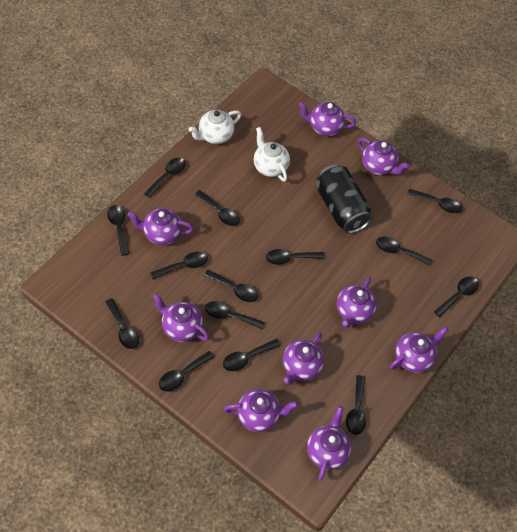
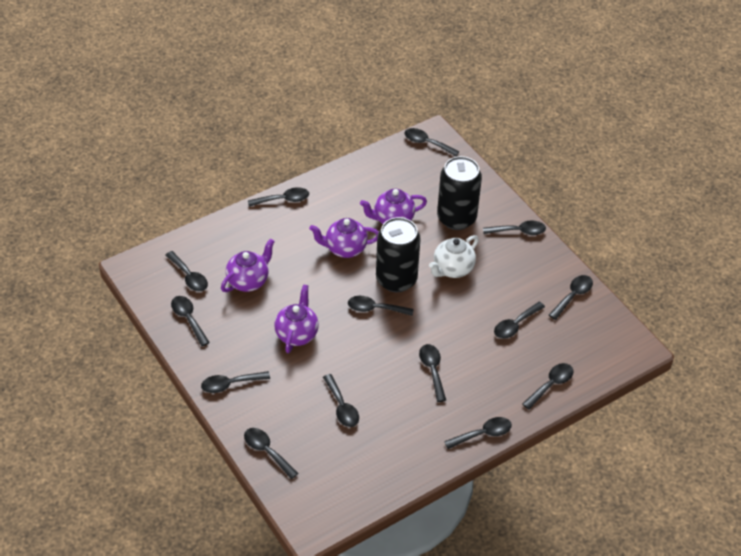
black can: [316,164,373,233] = 1 -> [376,217,421,292] [437,156,482,230] = 2
purple teapot: [128,208,194,245] [152,293,209,342] [224,389,299,432] [283,333,324,385] [298,102,356,136] [307,406,351,481] [337,277,377,329] [357,138,410,175] [390,326,449,373] = 9 -> [221,239,275,292] [274,284,319,353] [309,218,379,258] [360,189,427,224] = 4
white teapot: [189,110,241,144] [254,127,290,182] = 2 -> [429,235,479,278] = 1

